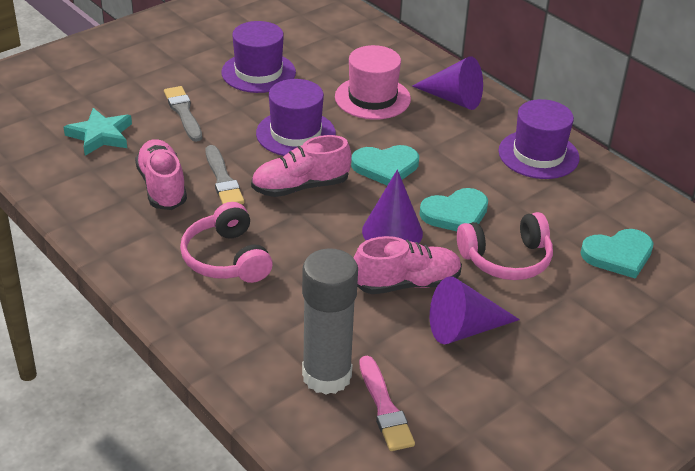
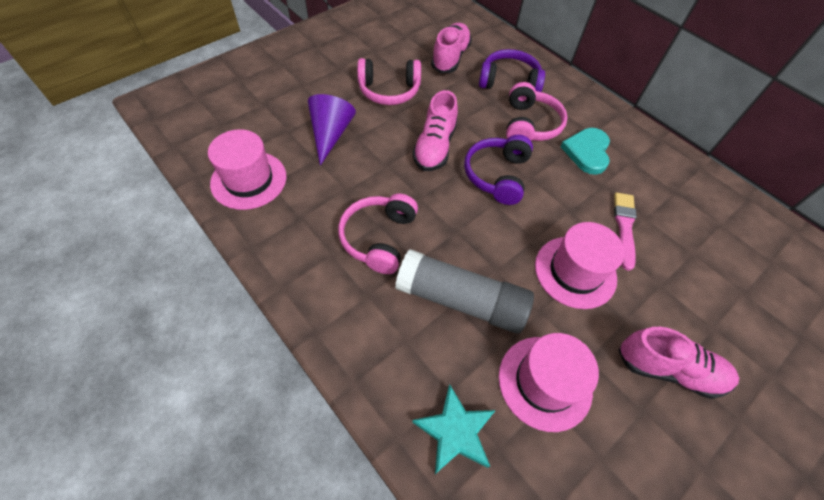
grey brush: [164,86,202,142] [206,145,244,204] = 2 -> none = 0
pink hat: [335,45,411,120] = 1 -> [208,129,287,210] [499,333,599,432] [535,222,625,309] = 3
pink headphones: [180,202,273,283] [457,212,553,280] = 2 -> [338,194,418,274] [357,58,421,105] [506,82,568,141] = 3
purple cone: [362,170,423,244] [412,56,483,110] [430,276,520,344] = 3 -> [308,94,356,166] = 1
purple hat: [222,21,296,93] [256,79,336,156] [498,99,579,179] = 3 -> none = 0
purple headphones: none = 0 -> [464,135,533,205] [479,49,545,92] = 2
turquoise heart: [351,145,419,186] [419,188,488,231] [581,229,653,279] = 3 -> [560,128,610,175] = 1

